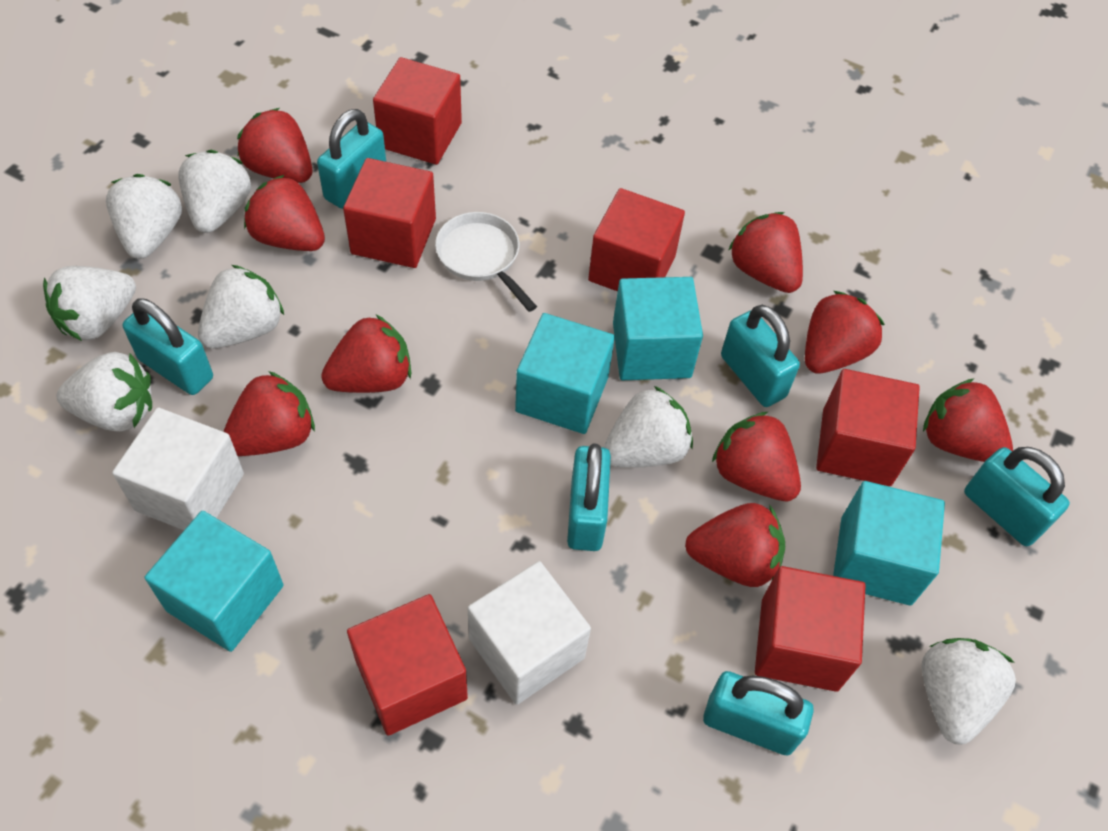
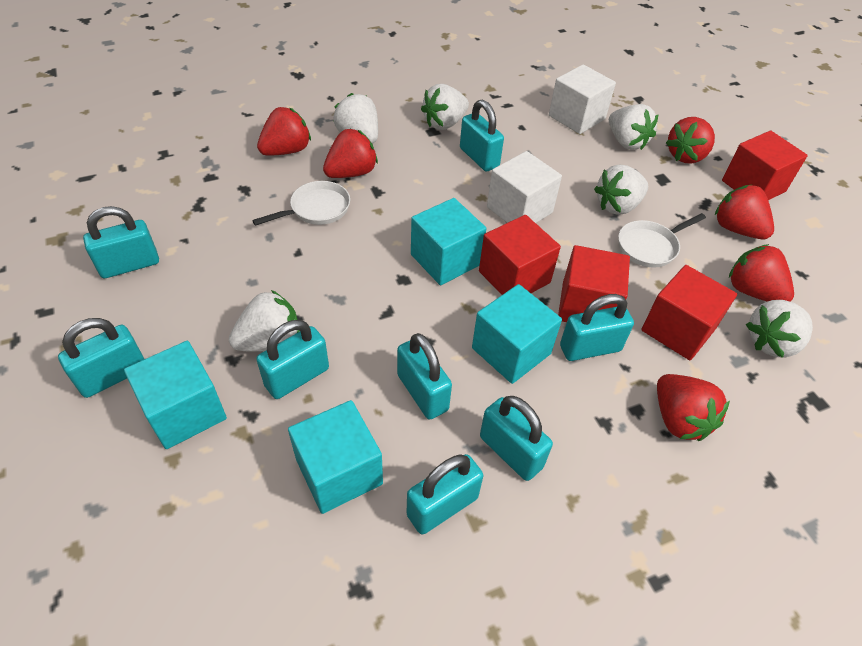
red cube: [343,158,436,268] [347,594,468,736] [373,57,462,165] [588,188,685,291] [755,566,866,692] [816,369,920,486] = 6 -> [479,215,561,295] [558,245,630,322] [641,265,737,360] [722,131,808,200] = 4
red strawberry: [223,371,315,456] [237,108,312,183] [244,175,325,251] [321,315,411,393] [685,503,785,587] [712,412,801,501] [729,212,803,293] [805,291,885,374] [923,378,1013,462] = 9 -> [257,107,311,156] [323,129,378,178] [657,374,730,441] [666,117,715,163] [715,185,774,239] [729,244,794,302] = 6
turquoise padlock: [123,298,213,395] [317,109,386,209] [567,443,611,551] [703,671,814,755] [721,305,800,407] [964,447,1070,546] = 6 -> [58,318,144,398] [83,206,159,278] [256,320,329,399] [397,333,452,419] [407,454,483,534] [460,100,504,172] [480,396,553,481] [560,294,634,361] = 8
white pan: [435,212,537,312] = 1 -> [252,181,350,226] [618,213,706,267] = 2
white strawberry: [43,266,136,341] [57,352,152,432] [106,174,182,259] [178,150,251,233] [198,265,284,349] [604,386,693,468] [921,638,1016,745] = 7 -> [229,290,300,352] [333,93,378,144] [421,84,469,130] [594,165,648,215] [609,104,658,150] [746,300,813,358] = 6

